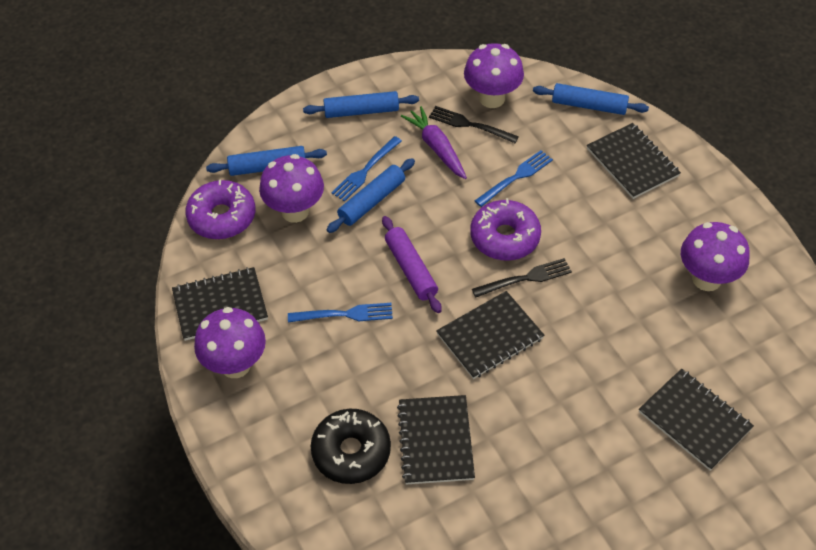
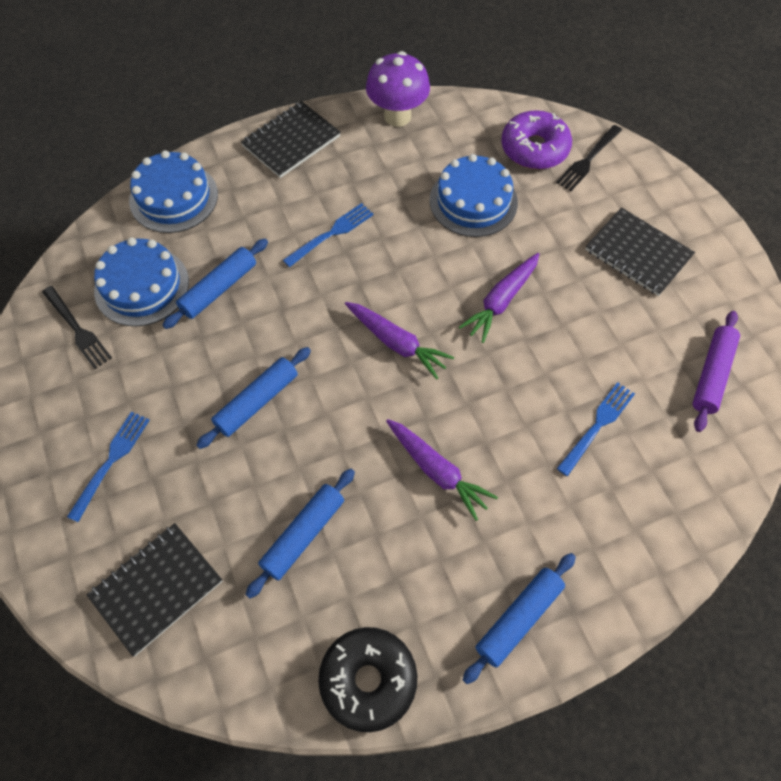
black notebook: [172,267,268,341] [397,395,475,484] [436,291,544,379] [587,123,681,199] [639,369,754,470] = 5 -> [87,523,222,656] [241,101,341,178] [585,207,695,296] = 3
blue cake: none = 0 -> [94,237,189,326] [129,150,218,233] [430,154,518,237] = 3
purple carrot: [401,106,467,179] = 1 -> [345,302,454,379] [386,419,498,521] [459,253,539,343] = 3
purple donut: [185,180,255,239] [470,198,541,260] = 2 -> [501,110,572,169] = 1
purple mushroom: [194,307,266,378] [259,154,324,223] [464,43,524,108] [681,222,750,291] = 4 -> [366,51,430,127] = 1

